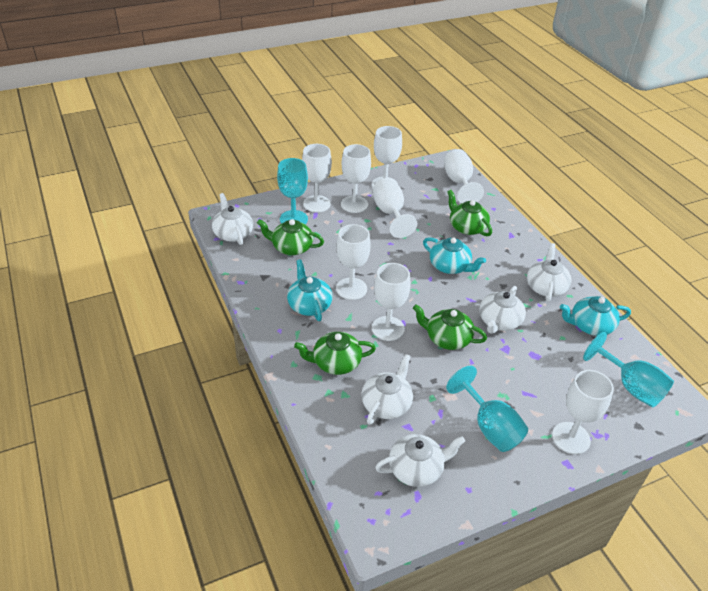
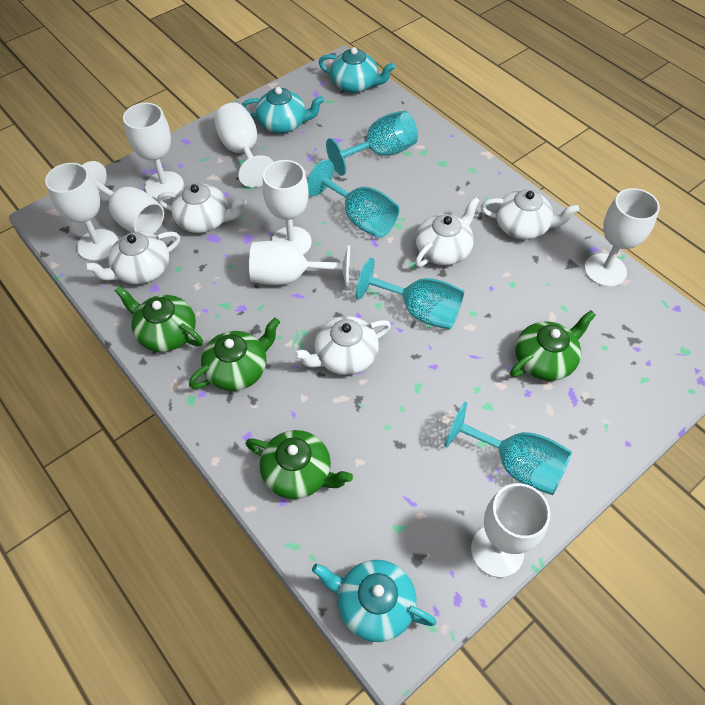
turquoise goblet: [277,158,308,224] [446,366,528,452] [583,332,674,408] = 3 -> [307,159,399,238] [326,110,418,176] [356,258,464,330] [444,402,572,495] = 4

